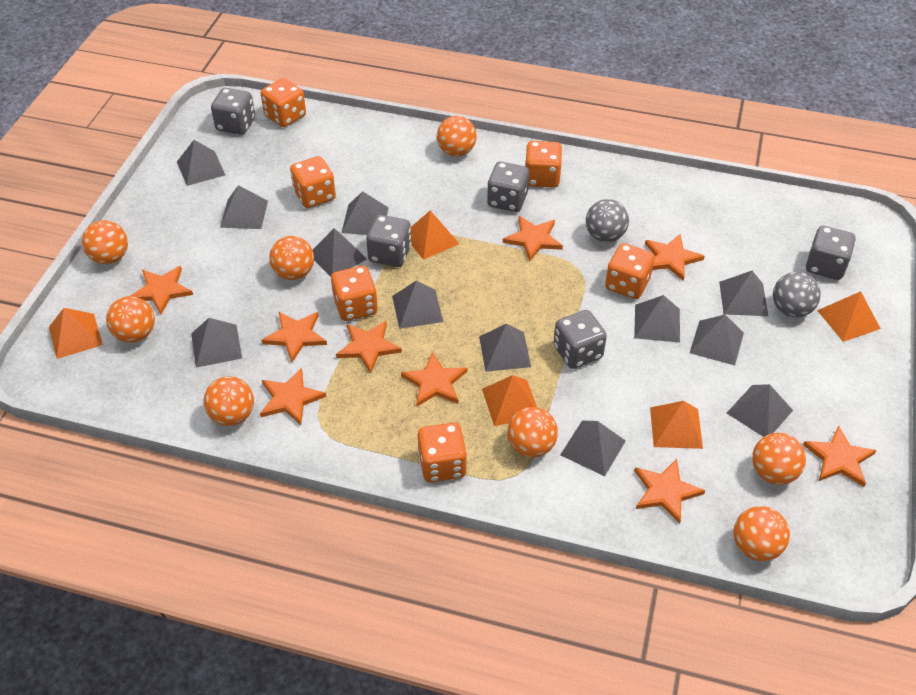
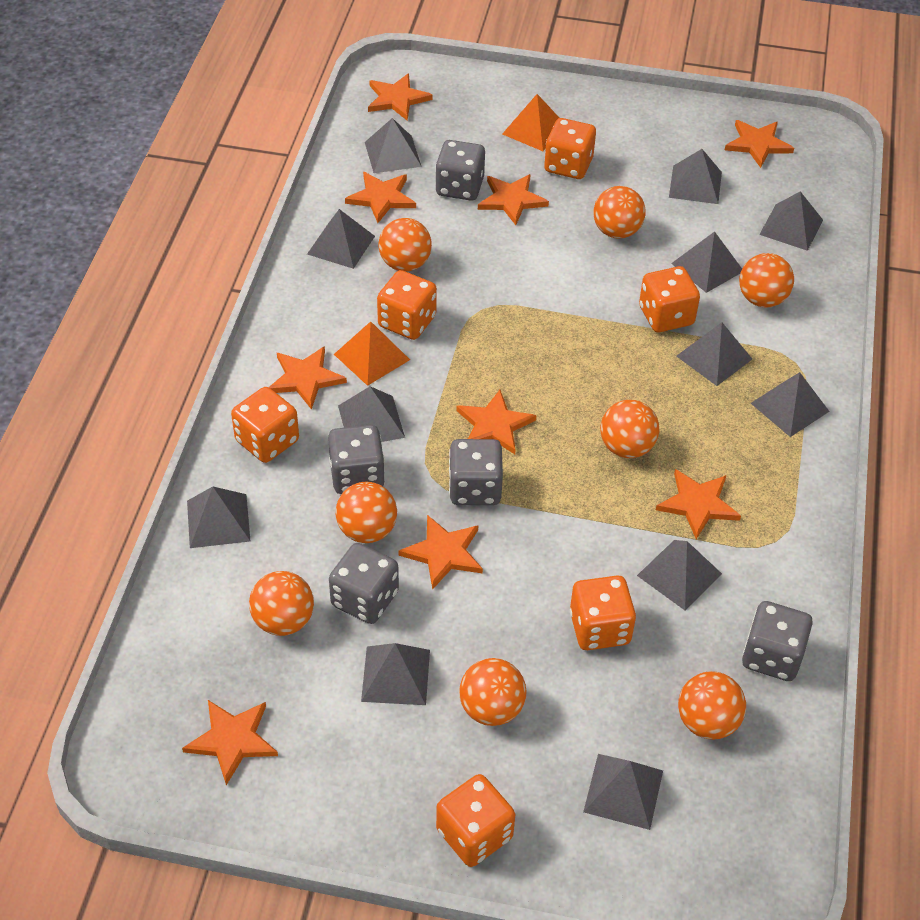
grey ball: [586,199,629,242] [773,272,821,318] = 2 -> none = 0
orange pyramid: [49,308,103,359] [411,211,459,260] [482,375,537,426] [650,401,703,449] [817,291,881,342] = 5 -> [334,321,410,386] [502,94,559,151] = 2

